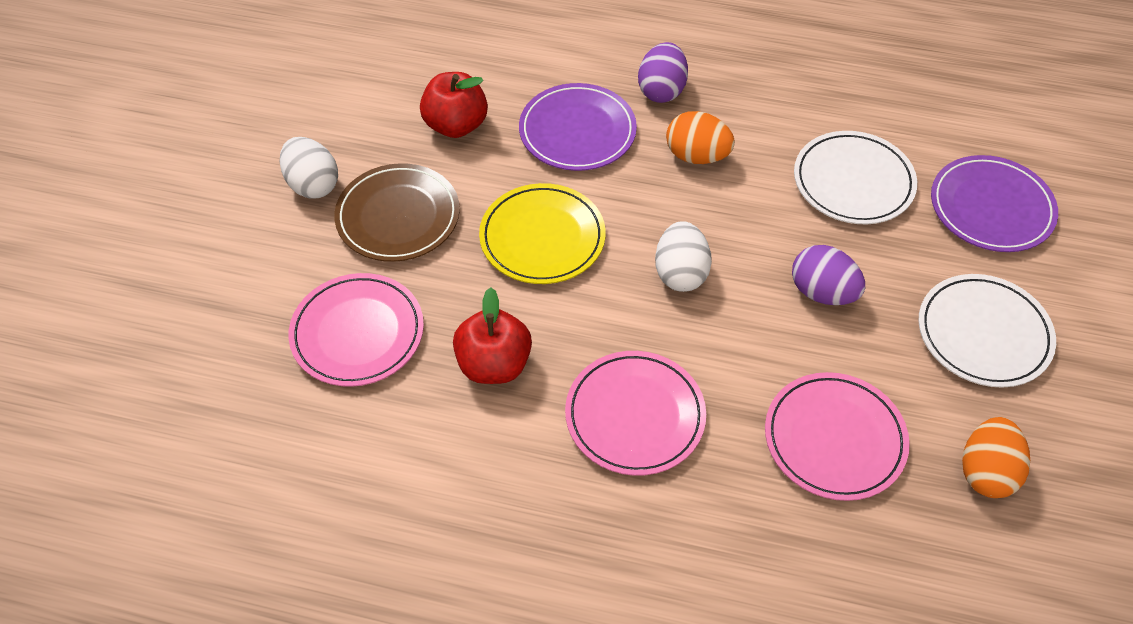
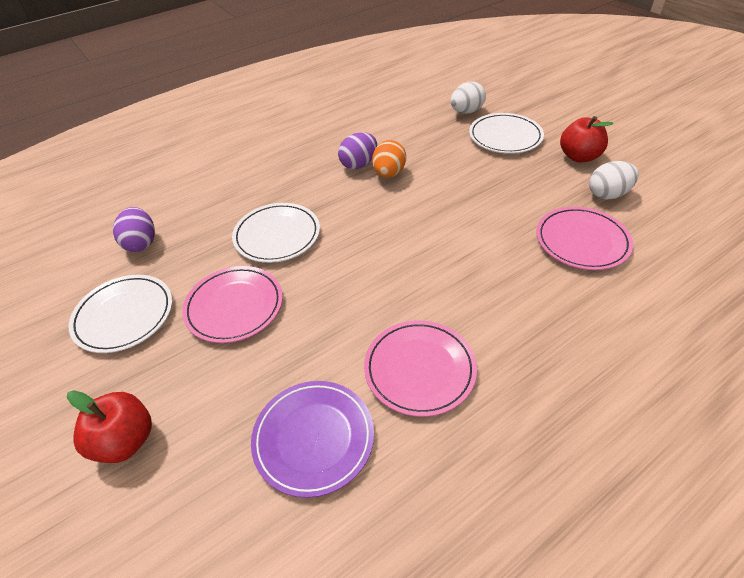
brown plate: [334,163,460,262] = 1 -> none = 0
orange egg: [666,111,735,164] [962,417,1030,498] = 2 -> [372,140,406,178] = 1
purple plate: [519,83,637,171] [931,155,1058,252] = 2 -> [251,381,374,498] = 1
white plate: [794,131,917,224] [918,274,1056,388] = 2 -> [68,275,172,353] [232,203,320,263] [469,113,544,154] = 3
yellow plate: [479,183,606,284] = 1 -> none = 0

